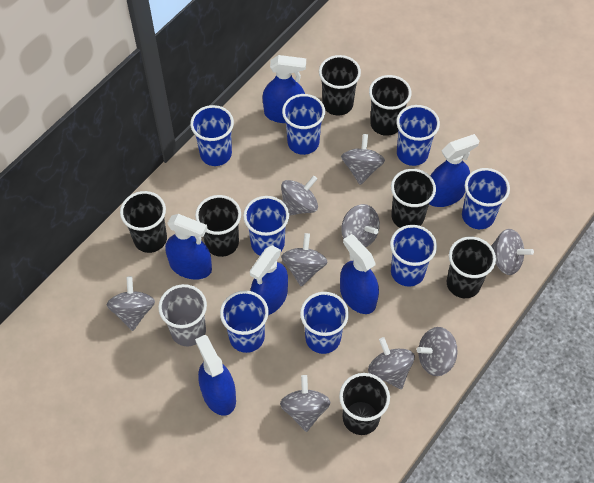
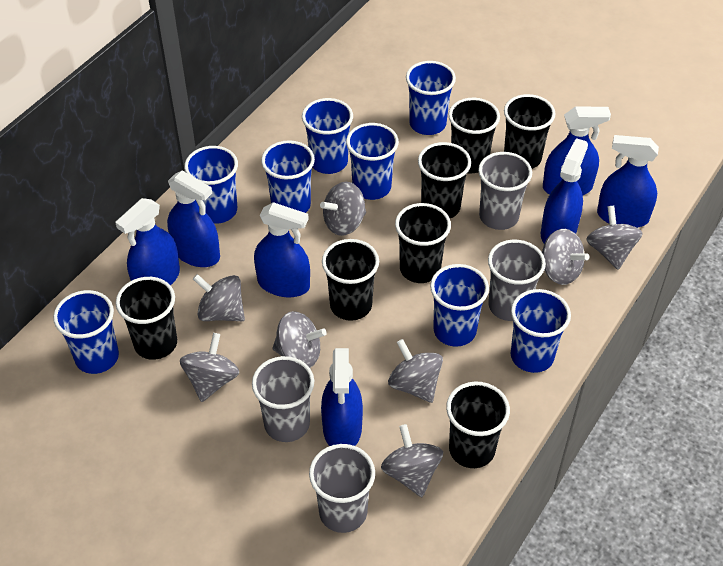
blue spray bottle: [165,214,212,280] [195,335,236,416] [250,245,288,315] [263,55,306,123] [340,234,379,314] [429,134,479,207] = 6 -> [115,198,180,286] [167,171,220,267] [254,202,310,298] [321,348,363,446] [541,138,588,244] [543,107,611,195] [597,135,659,228] = 7
grey cup: [158,284,207,346] = 1 -> [252,356,314,442] [309,444,375,533] [478,152,532,230] [488,240,546,321] = 4
grey spinning top: [107,276,155,331] [280,375,330,432] [281,176,318,216] [281,233,327,286] [341,134,385,185] [341,204,380,247] [368,337,415,389] [417,327,457,376] [491,229,534,275] = 9 -> [180,333,239,402] [193,274,245,321] [273,311,327,368] [320,182,366,236] [381,424,443,497] [388,339,443,403] [542,229,589,285] [586,206,643,270] = 8

